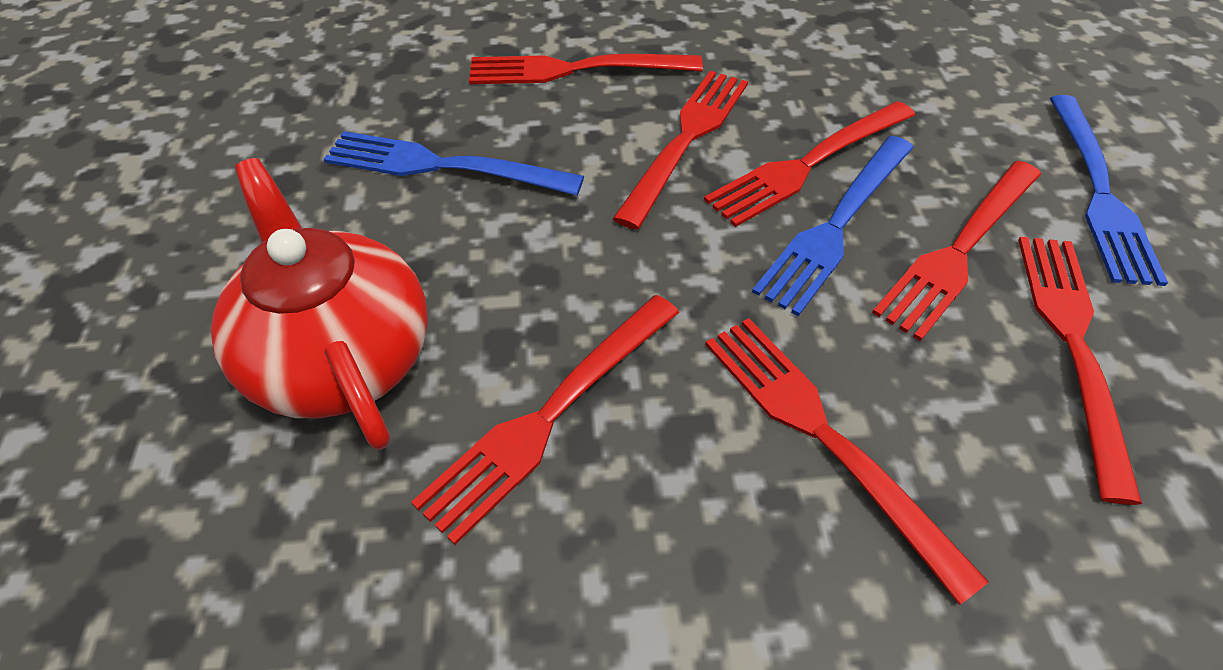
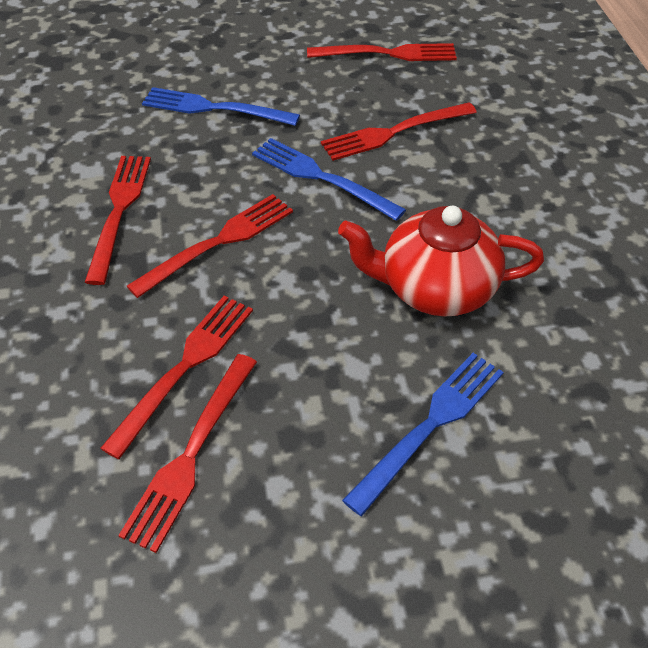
red fork: [411,295,679,545] [469,54,703,84] [613,71,748,230] [704,101,915,227] [705,318,989,605] [872,161,1041,341] [1018,237,1142,505] = 7 -> [85,156,151,285] [100,296,253,459] [118,354,257,553] [127,194,293,298] [307,43,457,61] [321,102,477,161] = 6

